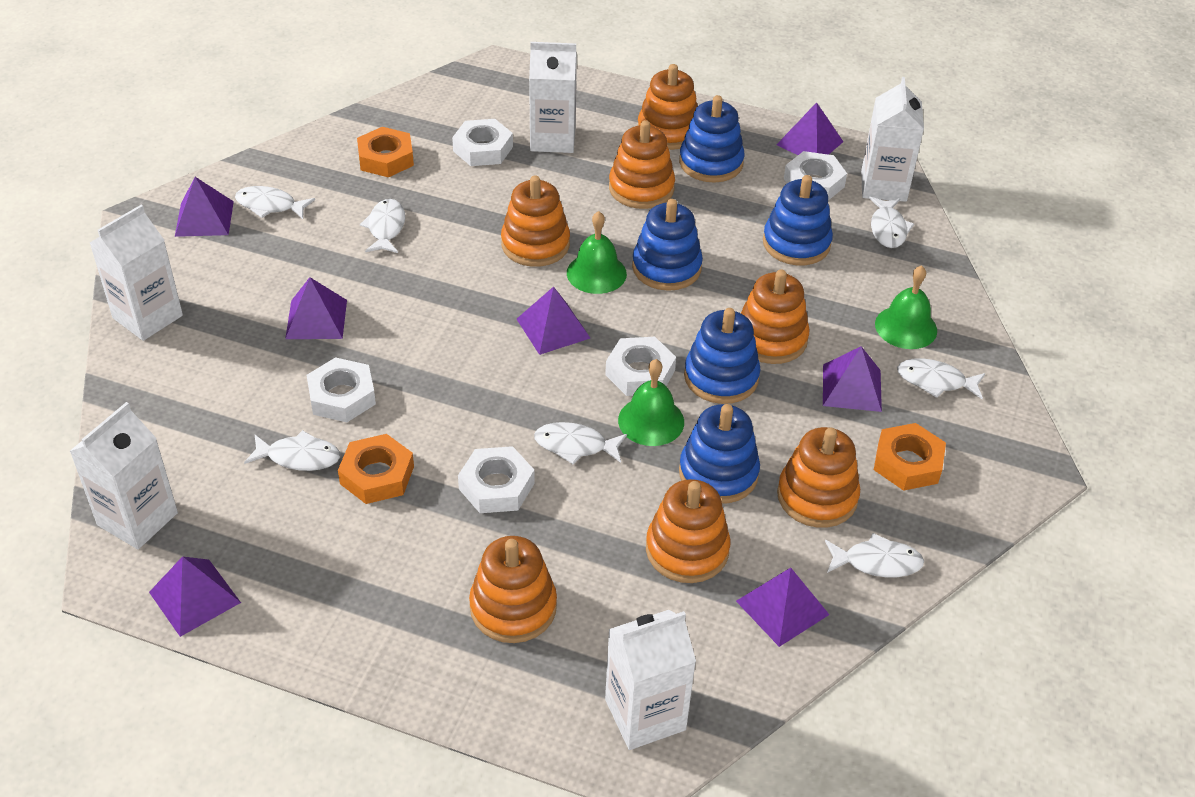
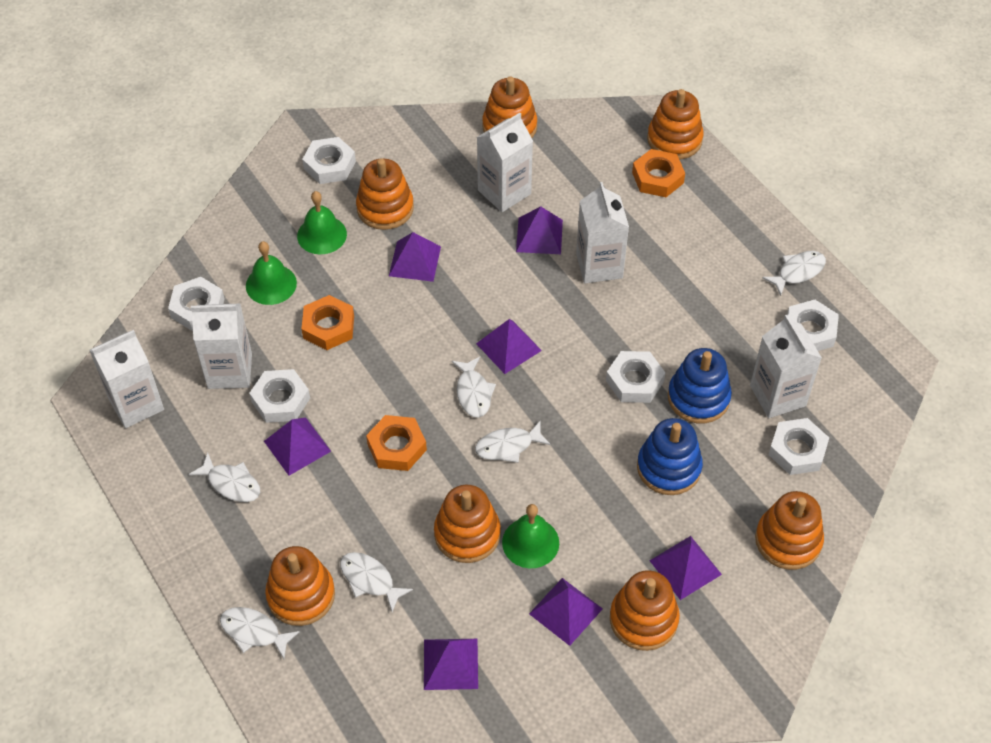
blue stacking toy: [632,199,703,291] [679,95,745,183] [679,404,760,503] [684,308,760,404] [763,175,833,265] = 5 -> [637,418,703,495] [668,348,732,423] = 2
white fish: [235,186,315,219] [244,430,340,471] [360,199,405,253] [534,422,627,465] [825,533,924,578] [869,197,914,248] [897,359,985,399] = 7 -> [189,453,260,502] [220,607,300,659] [340,552,413,612] [452,357,496,417] [475,420,551,463] [762,251,826,296] = 6
white nut: [306,357,376,422] [452,119,513,166] [458,446,535,513] [605,337,676,396] [784,151,847,200] = 5 -> [168,277,225,331] [249,369,310,423] [302,137,356,184] [606,351,665,403] [768,418,829,475] [787,300,839,351] = 6

